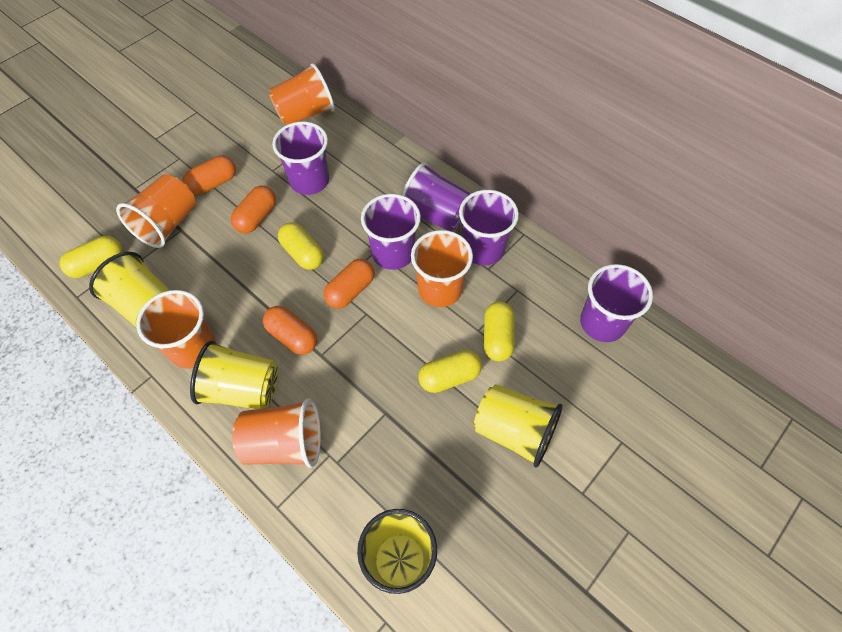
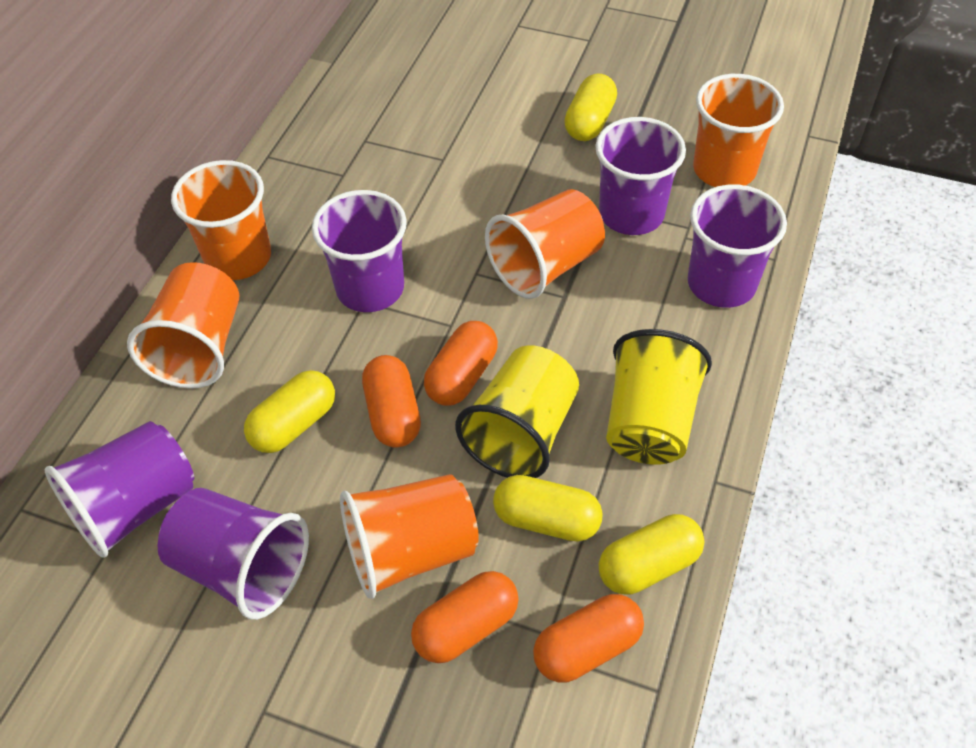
yellow cup: [89,252,169,328] [190,341,278,409] [357,509,437,594] [474,384,563,468] = 4 -> [455,345,579,478] [606,329,712,465] = 2

